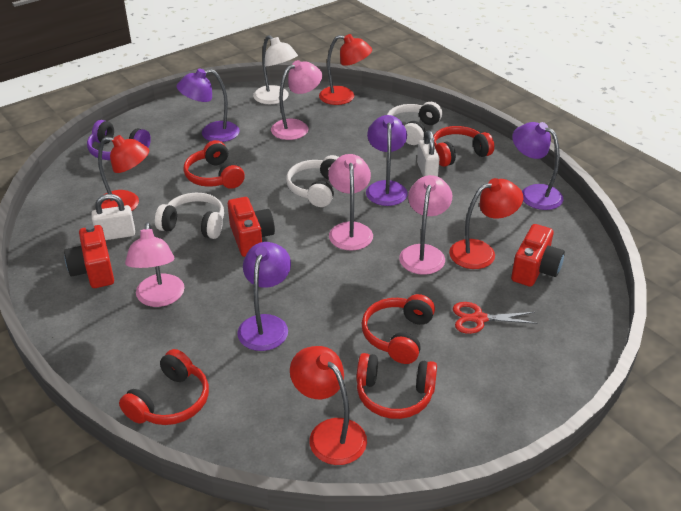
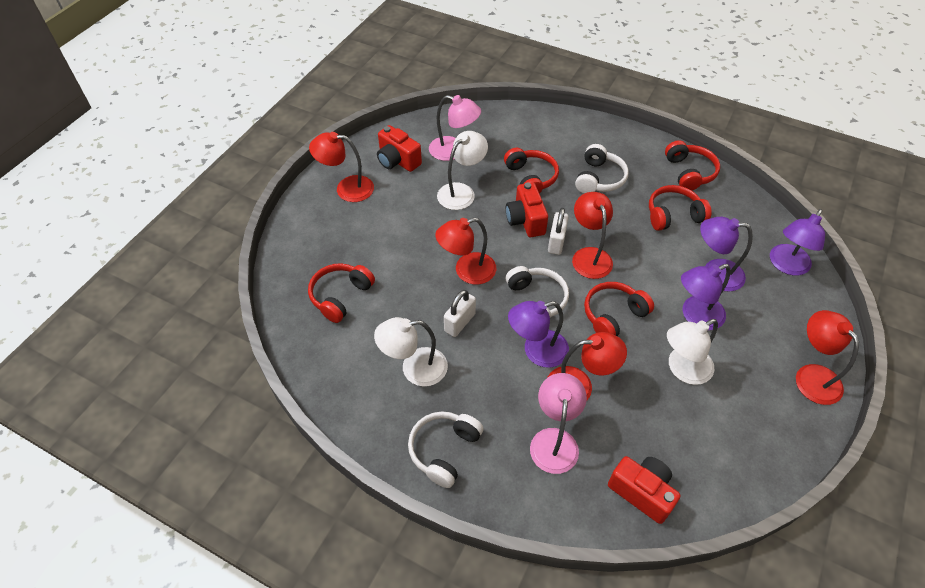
pink lamp: [125,222,184,307] [271,60,322,140] [328,154,373,251] [399,175,452,275] = 4 -> [429,95,481,161] [530,373,587,474] = 2
purple headphones: [87,120,151,160] = 1 -> none = 0
red lamp: [98,135,149,211] [290,346,367,465] [319,34,372,105] [449,178,523,269] = 4 -> [309,132,374,202] [435,218,496,285] [547,332,627,400] [572,192,613,279] [796,310,859,405] = 5
red scissors: [453,302,538,334] = 1 -> none = 0
white lamp: [253,35,298,104] = 1 -> [374,317,448,386] [437,131,488,210] [667,319,718,385] = 3

